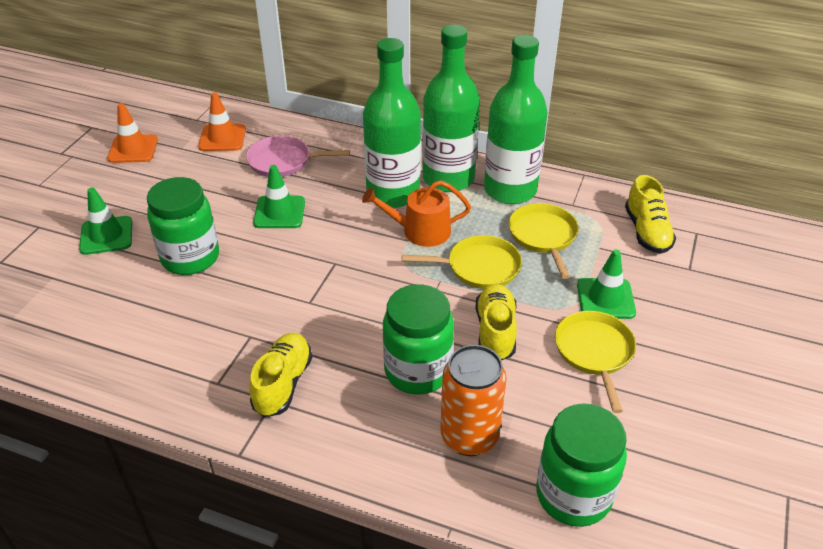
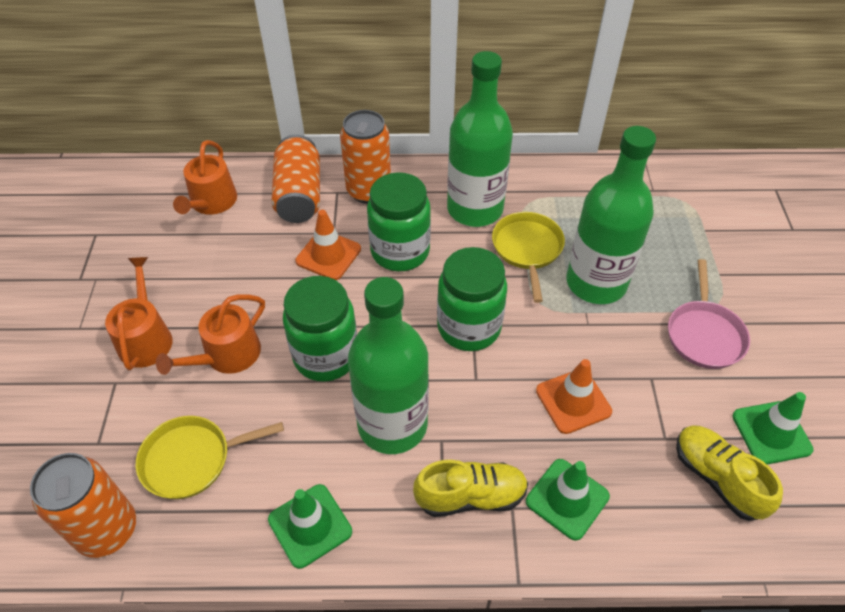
orange can: [440,345,507,456] = 1 -> [30,453,136,558] [271,135,320,223] [340,110,391,204] = 3
orange watering can: [362,180,471,247] = 1 -> [105,257,172,370] [156,294,265,375] [173,140,237,215] = 3
yellow pan: [402,235,522,289] [509,203,579,279] [555,311,636,413] = 3 -> [136,416,284,499] [492,212,565,303] = 2
yellow shoe: [249,333,312,417] [475,284,517,360] [625,175,676,254] = 3 -> [413,460,528,517] [676,425,783,521] = 2

